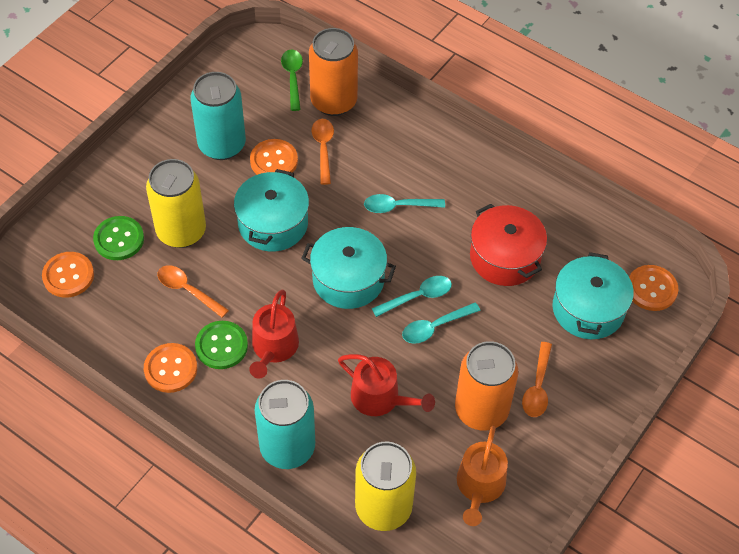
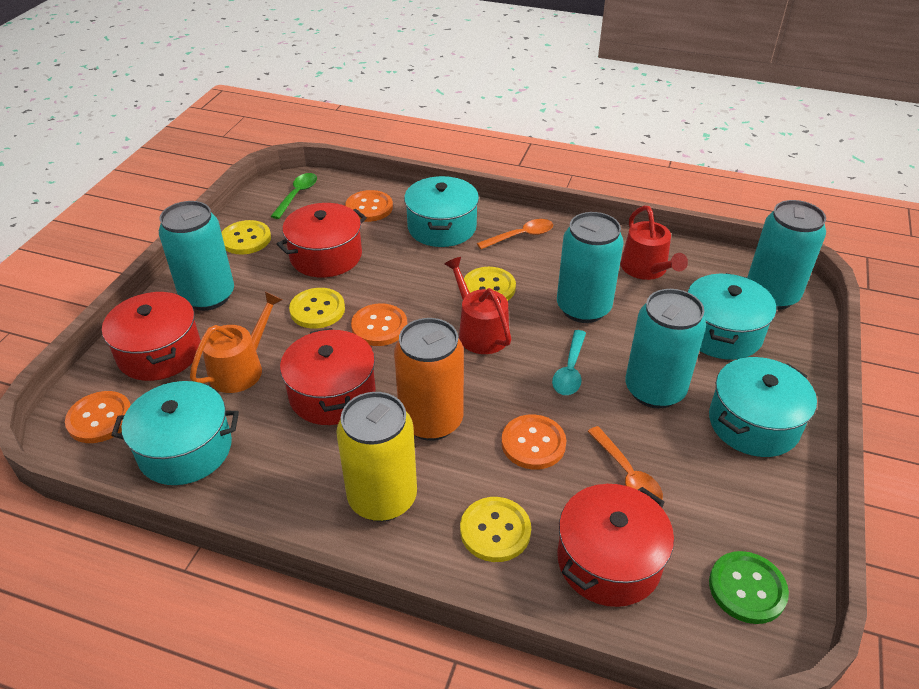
green button: [93,216,144,260] [195,321,248,369] = 2 -> [709,551,789,624] = 1
orange can: [309,28,358,116] [455,341,518,431] = 2 -> [394,318,464,441] = 1
orange spoon: [157,265,229,318] [312,119,334,185] [522,342,552,417] = 3 -> [477,219,553,249] [588,426,663,500] = 2
red pot: [470,204,547,286] = 1 -> [102,292,201,381] [277,203,367,277] [280,328,376,425] [558,484,674,607] = 4
turquoise can: [191,72,246,160] [255,380,315,469] = 2 -> [159,201,234,311] [557,212,624,323] [625,289,706,409] [747,200,826,310] = 4
turquoise pot: [234,169,309,251] [301,227,396,309] [553,252,634,339] = 3 -> [111,381,239,485] [404,176,479,247] [688,273,776,360] [709,357,817,457] = 4
turquoise spoon: [364,194,445,213] [372,276,452,317] [402,302,481,344] = 3 -> [552,330,586,395] = 1
yellow button: none = 0 -> [221,220,271,255] [289,288,345,329] [460,497,531,562] [464,267,516,301] = 4
yellow can: [146,159,206,248] [355,442,416,531] = 2 -> [336,392,417,522] = 1

